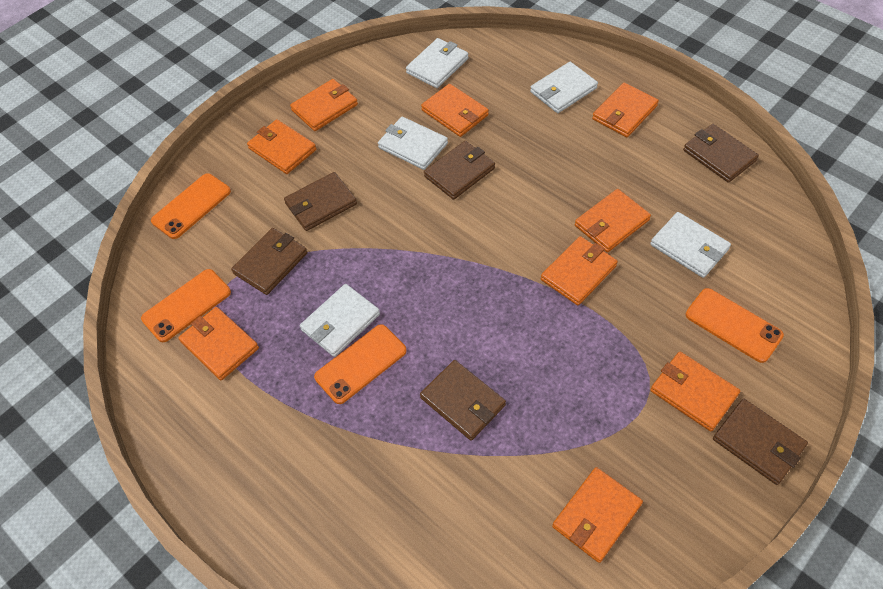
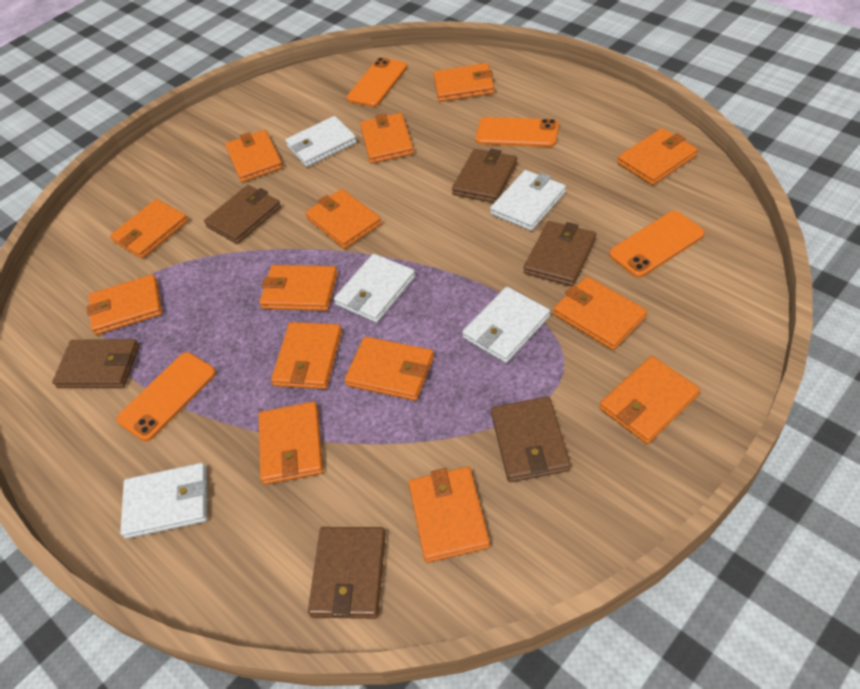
orange wallet: [178,307,259,380] [247,119,317,174] [290,79,358,131] [421,84,489,137] [541,236,618,306] [552,467,643,563] [575,189,651,253] [592,83,659,137] [650,351,740,431] = 9 -> [86,274,162,335] [110,199,188,259] [225,130,283,182] [259,265,338,311] [259,402,323,485] [271,322,342,389] [305,189,382,249] [344,337,434,401] [360,113,414,164] [408,466,490,563] [433,63,495,102] [553,276,647,350] [600,356,700,444] [617,128,698,185] = 14

